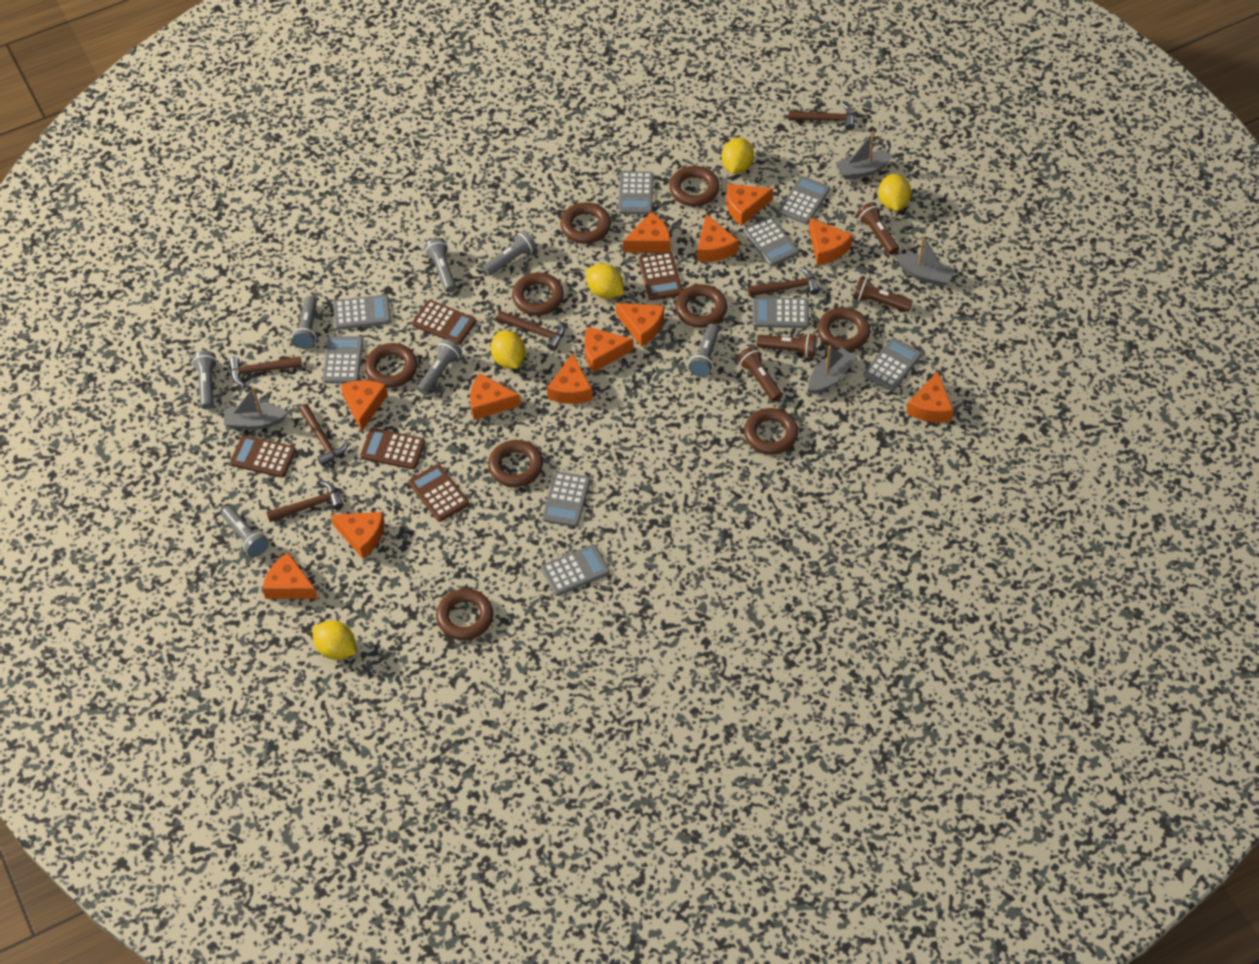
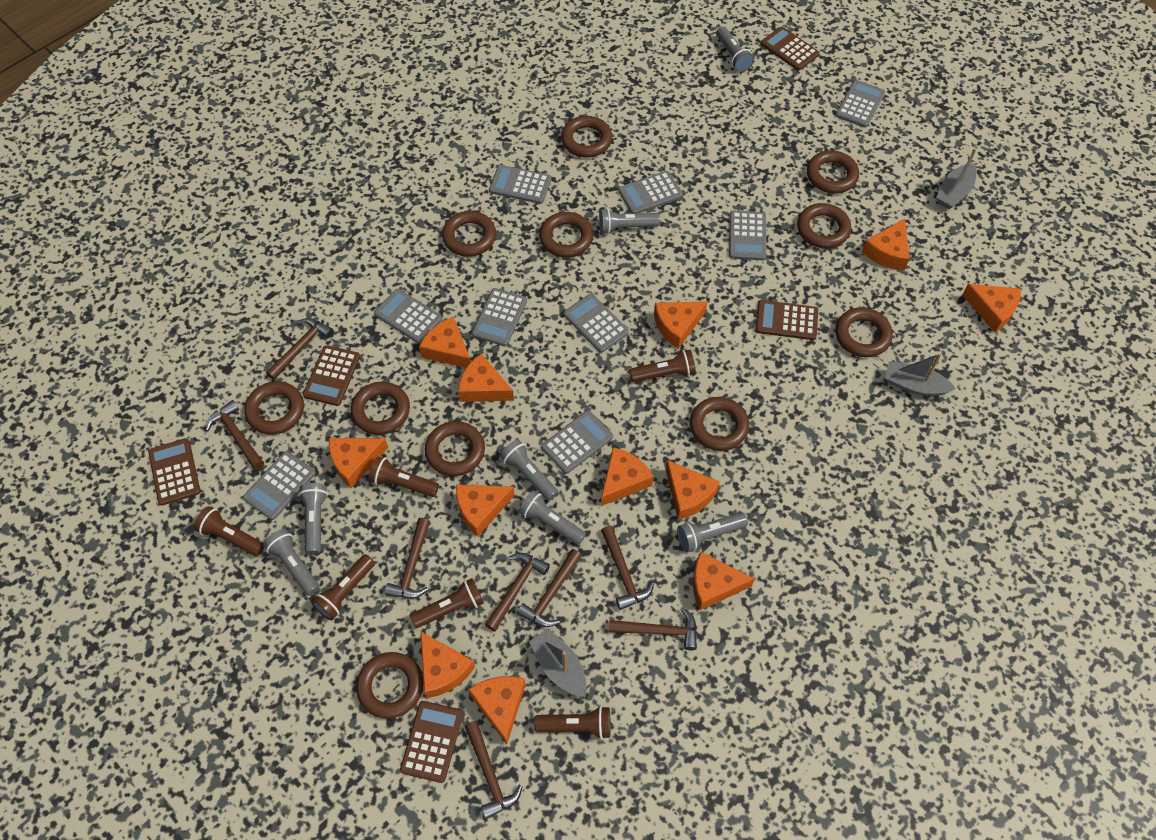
brown flashlight: [737,346,782,402] [756,333,816,358] [853,277,913,312] [857,202,899,255] = 4 -> [194,506,264,556] [311,554,375,621] [368,456,439,497] [410,578,484,628] [534,706,611,739] [629,350,696,382] = 6
brown hammer: [229,356,302,386] [266,481,344,522] [299,404,348,466] [497,311,565,351] [747,267,820,297] [789,103,855,130] = 6 -> [206,400,264,470] [266,318,334,380] [384,518,430,599] [464,721,523,819] [485,553,550,631] [517,549,582,627] [601,526,654,610] [609,607,697,650] = 8
brown ring: [364,343,417,388] [436,589,493,640] [488,440,543,487] [512,273,564,316] [560,202,611,244] [669,166,719,206] [675,284,727,328] [744,408,798,455] [817,307,870,351] = 9 -> [245,381,304,435] [351,382,410,435] [356,652,423,719] [425,421,485,476] [442,211,496,257] [539,212,593,258] [561,116,612,158] [690,397,749,451] [797,203,851,249] [807,150,859,194] [835,307,893,357] = 11
grey boat: [224,387,288,430] [809,345,856,394] [836,131,893,180] [895,235,955,286] = 4 -> [529,628,587,697] [885,353,956,396] [936,148,976,209] = 3
yellow lemon: [313,621,356,660] [491,331,525,369] [586,264,624,299] [722,138,754,174] [878,174,911,211] = 5 -> none = 0

